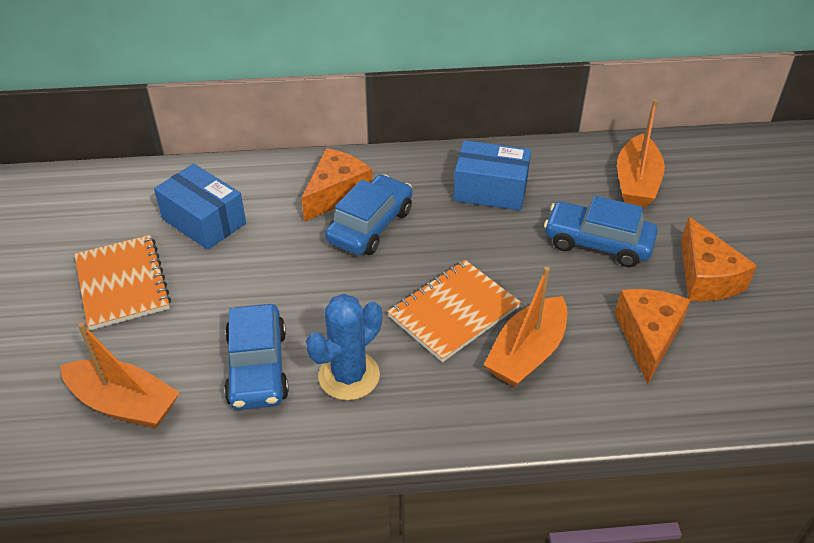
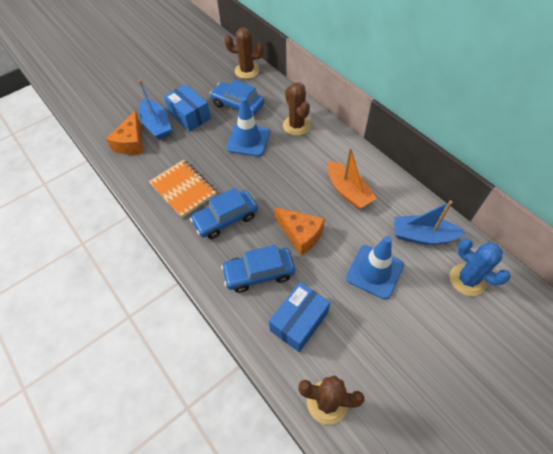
blue boat: none = 0 -> [138,80,172,140] [394,201,466,245] = 2
blue traffic cone: none = 0 -> [226,97,270,157] [346,236,404,299] = 2
brown cactus: none = 0 -> [225,27,264,79] [283,82,311,136] [298,375,365,425] = 3
orange boat: [60,322,180,429] [484,267,567,387] [617,99,665,207] = 3 -> [327,147,377,209] = 1
orange cheese: [301,148,372,221] [615,289,690,384] [681,216,757,301] = 3 -> [106,110,143,155] [274,207,325,255] = 2
orange notebook: [74,235,171,330] [387,260,521,362] = 2 -> [149,160,217,218] = 1

